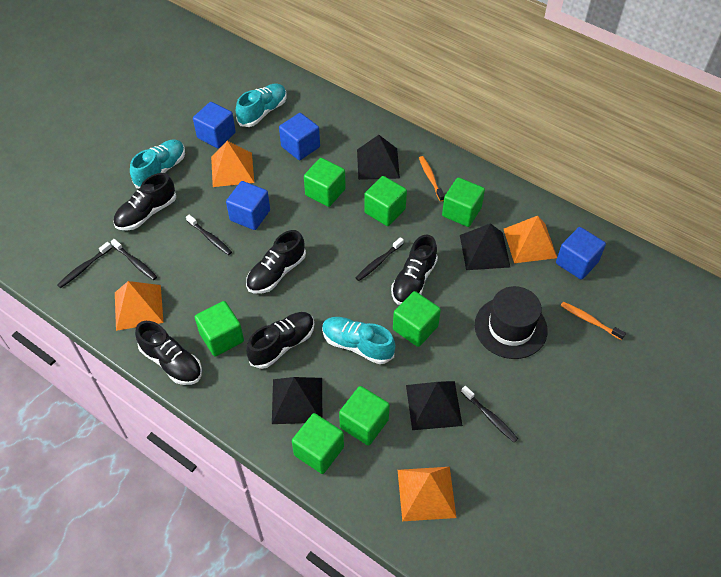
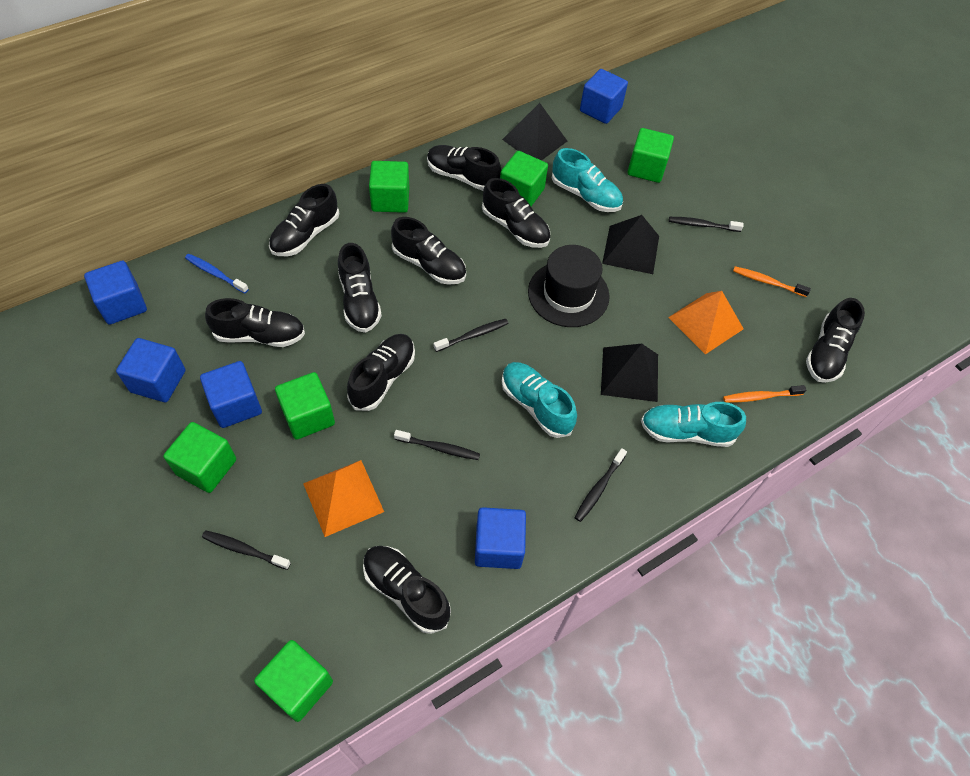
black pyramid: [272,377,322,424] [357,135,400,180] [406,381,463,430] [460,223,510,270] = 4 -> [502,103,567,160] [601,343,658,402] [602,215,659,274] = 3
black shoe: [113,173,176,231] [135,321,202,385] [246,230,306,294] [246,312,314,369] [391,235,438,305] = 5 -> [205,298,305,347] [269,184,339,256] [338,243,382,333] [347,334,415,411] [363,546,451,634] [391,217,466,284] [427,145,501,191] [482,178,550,248] [806,298,865,383] = 9
blue cube: [193,102,236,148] [226,181,270,230] [279,113,320,160] [556,227,606,280] = 4 -> [84,261,147,325] [116,338,186,402] [200,361,262,428] [475,507,526,569] [580,69,628,124] = 5
blue toothbrush: none = 0 -> [185,254,249,293] = 1
green cube: [195,301,244,356] [292,413,344,474] [304,158,346,207] [339,386,390,446] [364,176,407,226] [393,291,441,347] [442,177,485,227] = 7 -> [163,422,236,493] [254,640,333,722] [275,372,335,440] [369,161,409,213] [500,151,548,206] [627,128,674,183] = 6
orange pyramid: [115,281,164,331] [211,141,254,187] [398,467,456,521] [504,216,557,263] = 4 -> [303,460,384,537] [668,291,744,355] = 2

